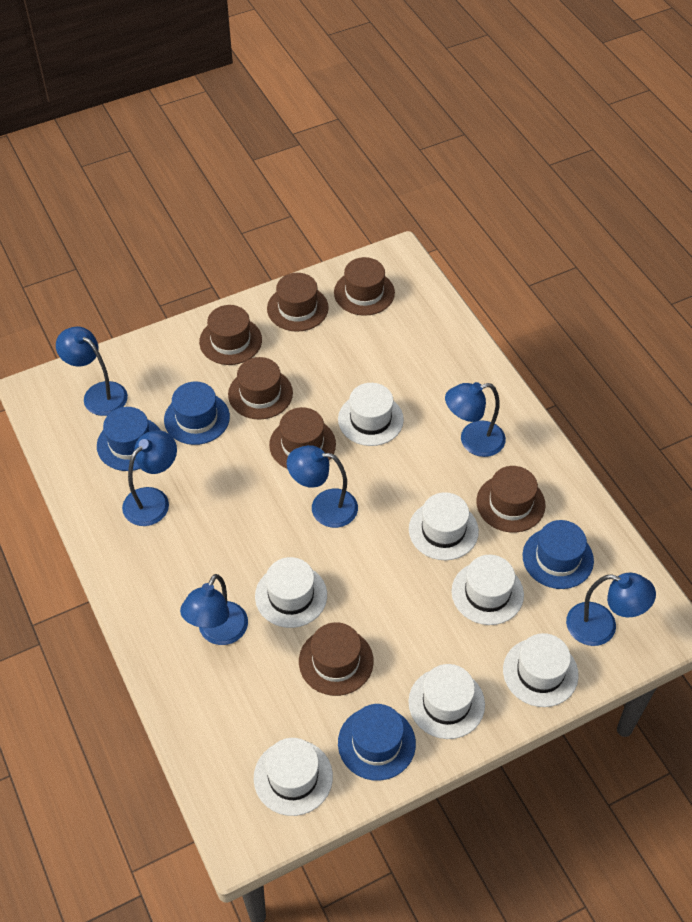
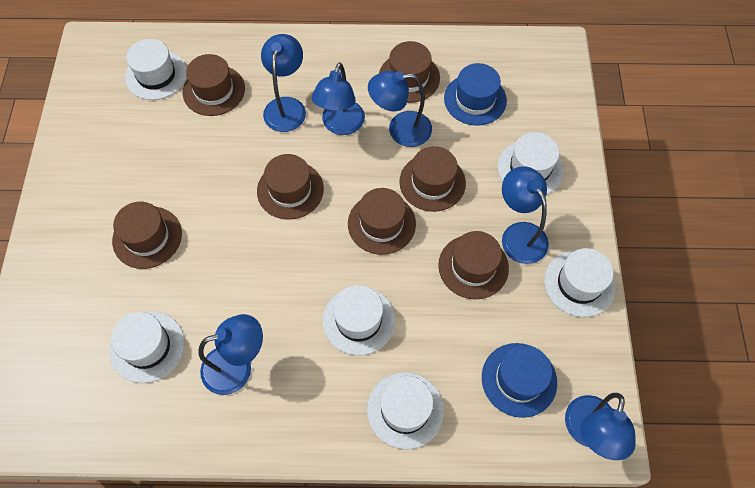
blue hat: [97,407,161,471] [164,381,230,445] [338,704,416,781] [523,520,594,589] = 4 -> [444,63,507,126] [482,343,557,418] = 2
white hat: [254,738,333,816] [255,557,327,628] [338,383,404,446] [408,664,485,739] [409,492,479,560] [451,555,524,625] [503,633,579,707] = 7 -> [110,312,184,383] [125,39,187,100] [323,285,395,356] [367,372,444,450] [497,132,564,194] [544,248,616,317] = 6

